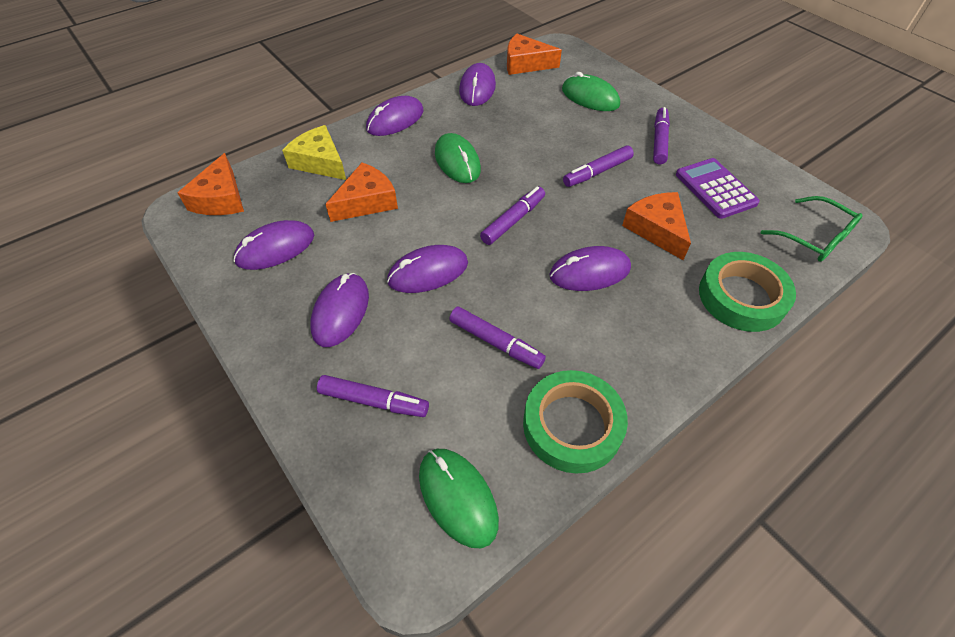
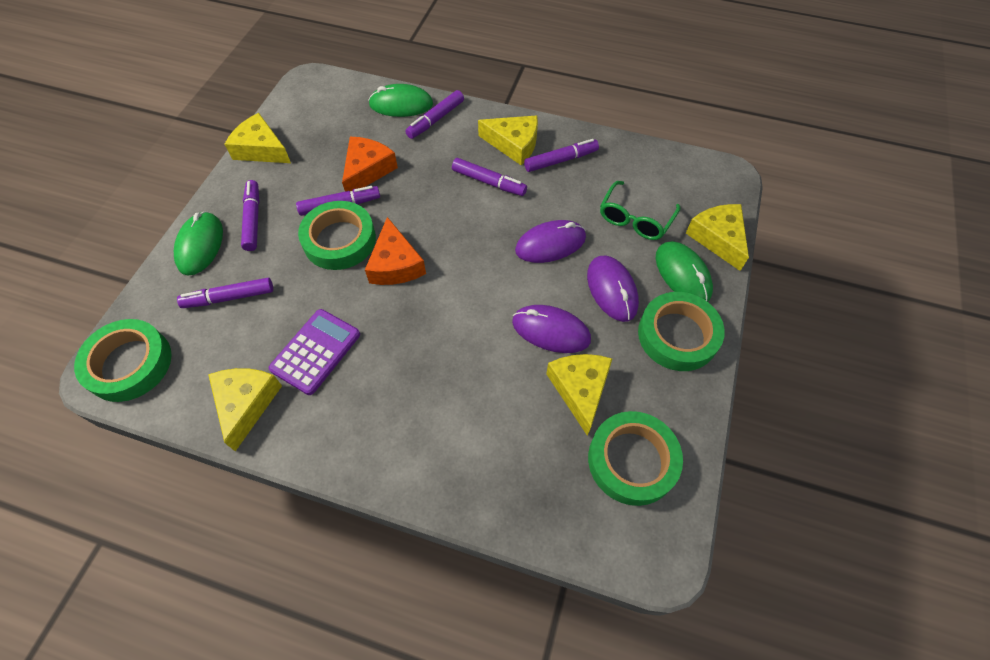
green tape: [523,370,628,474] [699,252,796,332] = 2 -> [74,319,172,402] [298,201,376,270] [588,411,683,506] [638,292,725,371] = 4
orange cheese: [177,153,244,215] [325,163,398,222] [507,34,562,75] [622,192,691,260] = 4 -> [342,137,398,191] [365,217,426,285] = 2
purple marker: [317,375,429,417] [449,306,546,369] [480,186,545,245] [563,145,634,187] [653,107,670,164] = 5 -> [177,278,273,308] [241,180,260,251] [296,186,380,216] [405,90,464,139] [452,158,527,196] [524,139,599,172] = 6
purple mouse: [233,220,314,270] [310,273,369,347] [366,96,424,136] [387,245,468,293] [459,63,496,106] [550,246,631,291] = 6 -> [512,305,591,353] [515,220,586,263] [587,256,639,322] = 3
yellow cheese: [282,125,346,180] = 1 -> [208,368,282,451] [224,113,291,163] [478,115,538,165] [546,354,612,436] [686,204,749,271] = 5

